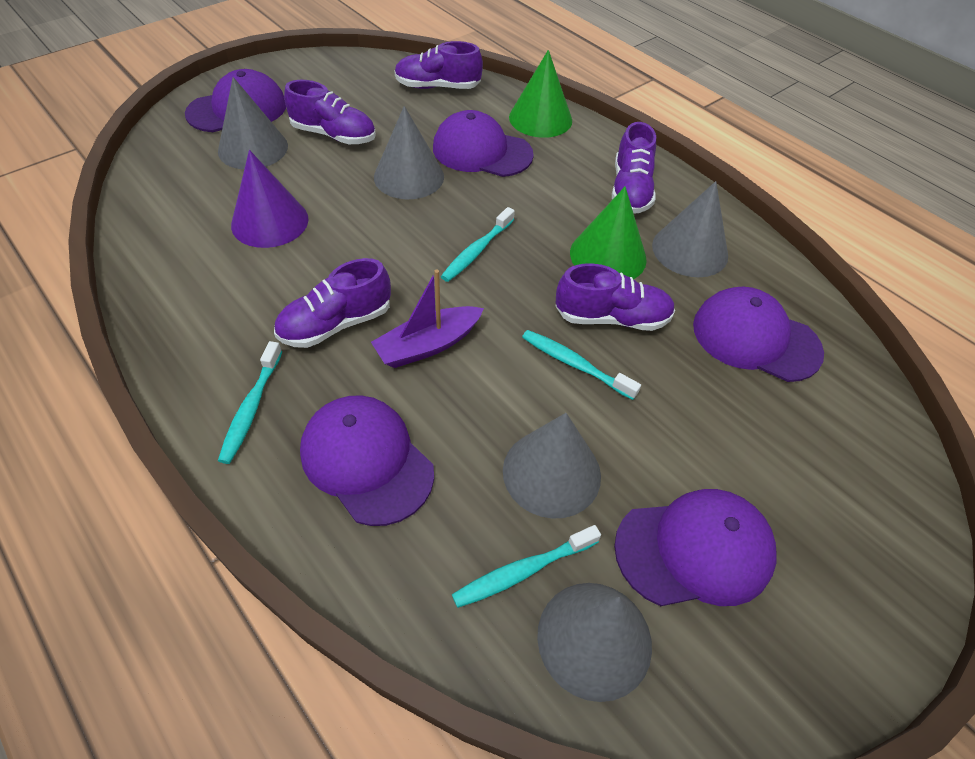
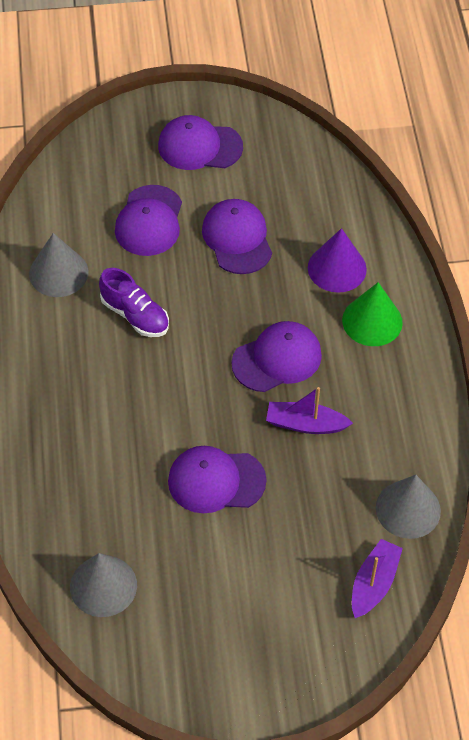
green cone: [509,50,572,138] [570,186,647,279] = 2 -> [342,282,403,346] = 1
grey cone: [218,77,288,169] [374,106,444,199] [503,413,601,519] [537,583,652,702] [652,181,728,277] = 5 -> [29,233,88,297] [70,553,137,617] [376,475,441,539] = 3
purple boat: [371,270,484,368] = 1 -> [266,387,353,434] [352,539,403,618] = 2
purple shoe: [274,258,391,348] [284,80,376,144] [394,41,483,89] [555,263,675,331] [612,122,656,214] = 5 -> [99,268,169,337] = 1
turquoise toothbrush: [218,341,282,464] [441,207,515,282] [452,525,601,608] [522,330,641,400] = 4 -> none = 0

